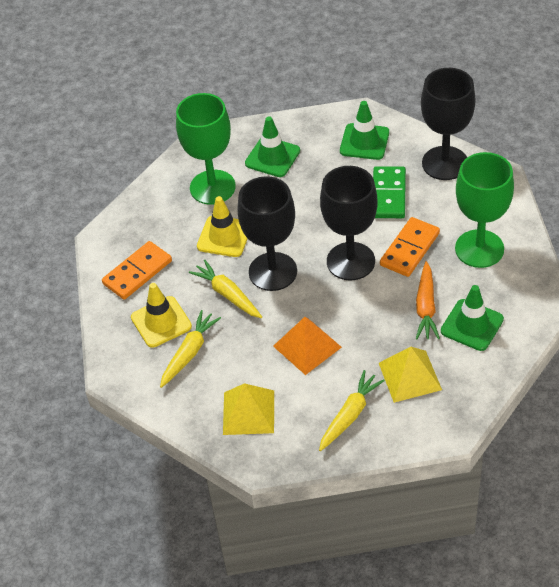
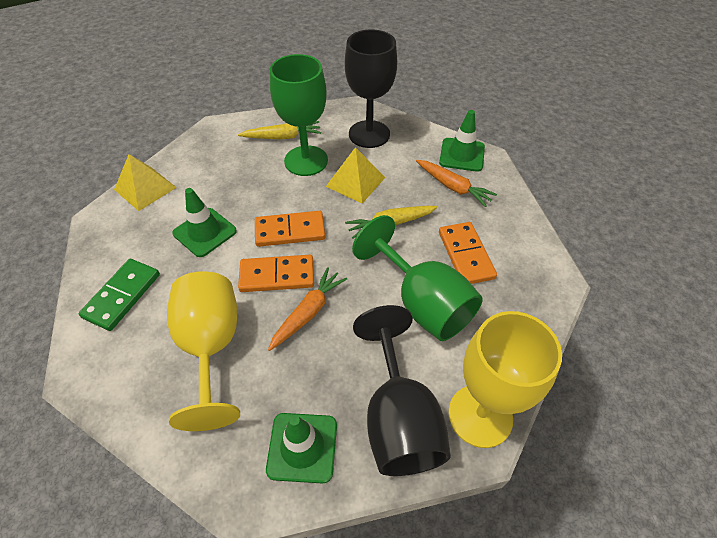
black goblet: [237,176,297,291] [320,166,378,280] [421,68,476,180] = 3 -> [345,29,397,148] [353,305,451,476] = 2
orange carrot: [416,261,440,339] = 1 -> [268,267,347,351] [416,160,497,207] = 2
orange domino: [102,241,172,300] [380,217,440,277] = 2 -> [238,255,314,292] [255,211,325,247] [439,222,497,284] = 3
orange pyramid: [273,317,342,375] = 1 -> none = 0
yellow carrot: [160,310,221,388] [189,260,262,318] [319,370,385,451] = 3 -> [238,121,321,139] [345,206,438,239] = 2
yellow goblet: none = 0 -> [167,271,240,431] [448,311,562,448] = 2
yellow traffic cone: [131,283,192,348] [197,196,248,257] = 2 -> none = 0

